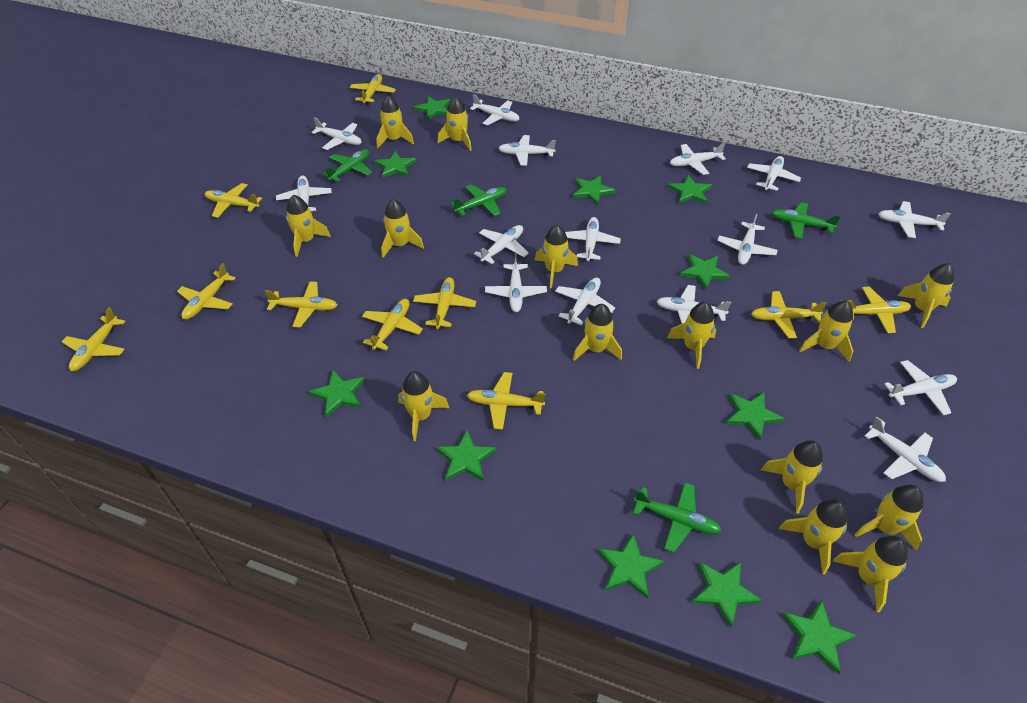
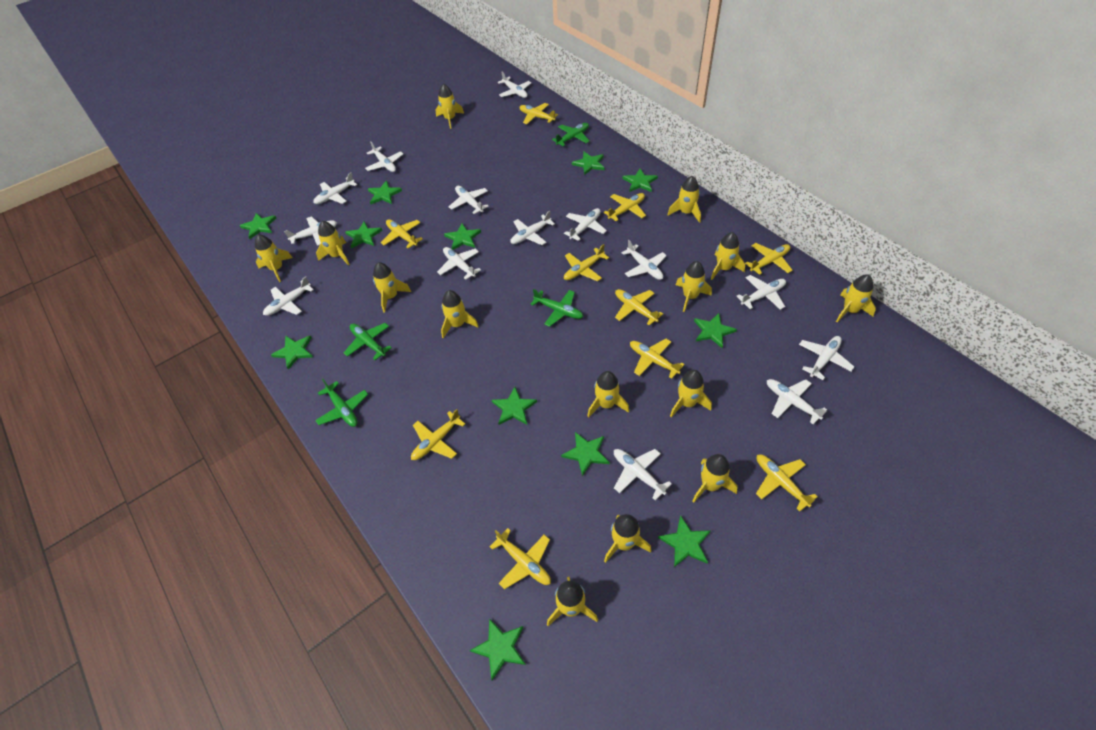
green star: [309,370,365,417] [374,151,417,178] [414,96,451,120] [436,430,496,481] [573,175,616,205] [597,533,665,599] [668,175,712,204] [680,254,730,290] [692,562,762,627] [726,392,784,440] [782,600,857,674] = 11 -> [240,213,276,239] [271,336,313,370] [345,222,382,249] [368,180,402,204] [444,223,481,250] [470,618,526,680] [492,387,537,425] [561,432,609,476] [572,152,605,175] [623,169,658,192] [658,515,711,567] [694,313,737,348] = 12
white plane: [276,176,332,211] [312,117,362,150] [470,94,519,125] [474,225,529,264] [485,253,547,312] [498,135,556,166] [555,278,615,325] [565,217,621,261] [656,285,731,324] [670,143,726,175] [717,214,778,265] [747,156,801,191] [865,417,946,482] [878,201,951,238] [884,360,957,415] = 15 -> [263,276,314,316] [284,216,337,246] [313,173,357,204] [365,141,403,172] [437,247,481,280] [448,186,489,214] [497,72,531,98] [510,211,555,245] [564,208,607,241] [614,449,672,501] [622,240,667,280] [737,275,786,310] [767,379,827,424] [799,336,854,380] = 14

